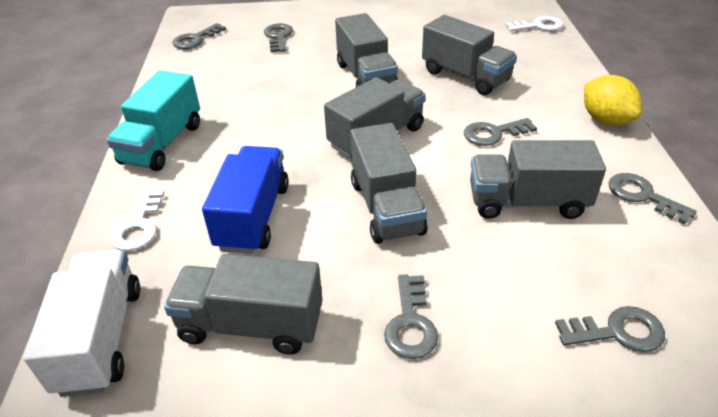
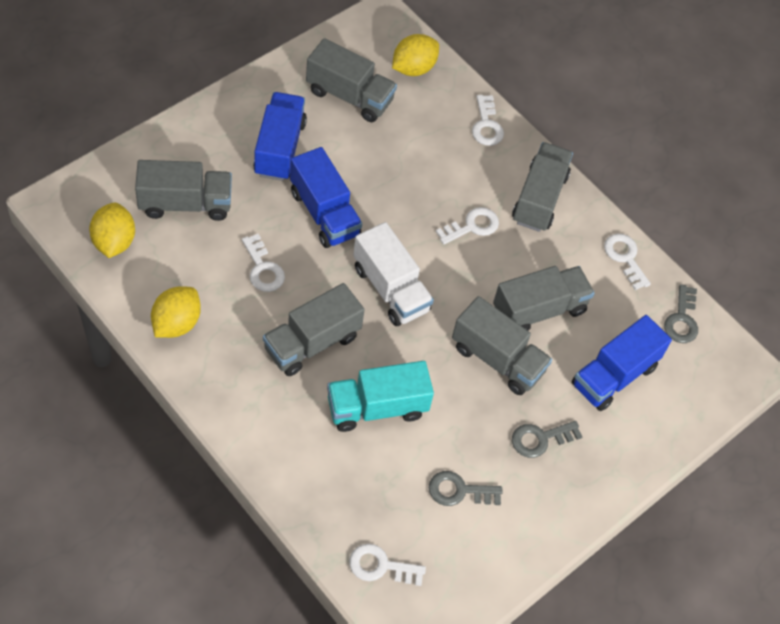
blue truck: [202,146,289,254] = 1 -> [253,92,307,181] [290,147,362,248] [572,315,672,411] = 3
grey key: [172,23,226,49] [264,23,293,52] [384,274,438,359] [464,118,537,146] [555,306,665,352] [608,173,697,224] = 6 -> [429,471,503,506] [512,421,583,458] [664,284,698,343] = 3
white key: [110,190,164,251] [505,16,563,32] = 2 -> [242,234,285,292] [349,544,426,586] [436,207,499,245] [472,95,504,146] [604,234,651,290] = 5
yellow lemon: [584,75,642,125] = 1 -> [89,203,135,258] [151,286,201,338] [392,34,439,76] = 3

